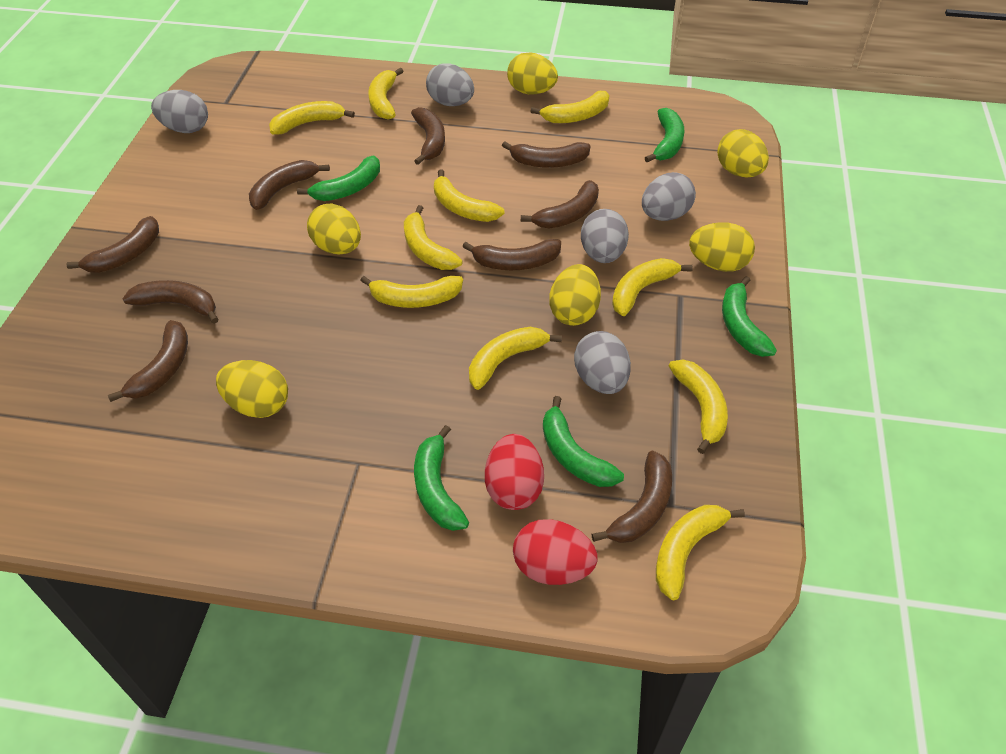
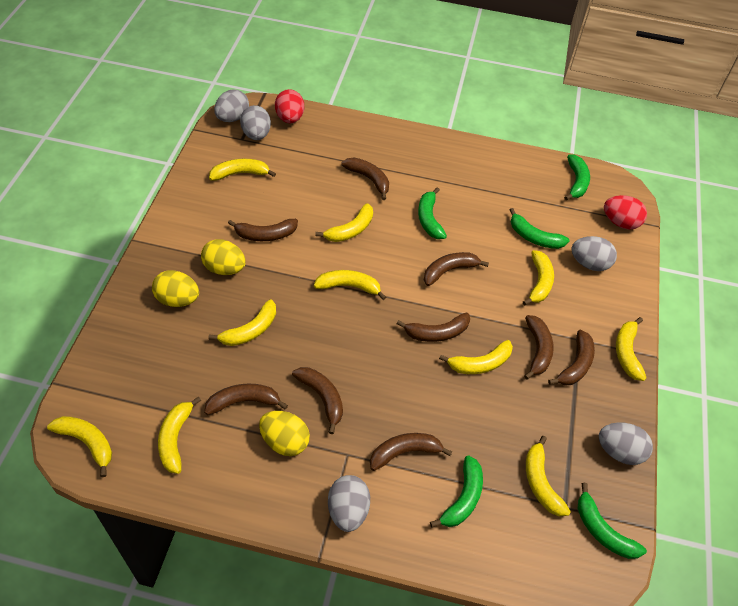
yellow egg: [216,360,288,418] [307,204,361,255] [507,52,558,95] [549,264,601,326] [689,222,755,272] [717,129,769,177] = 6 -> [152,270,199,307] [201,239,246,275] [259,411,310,456] = 3

